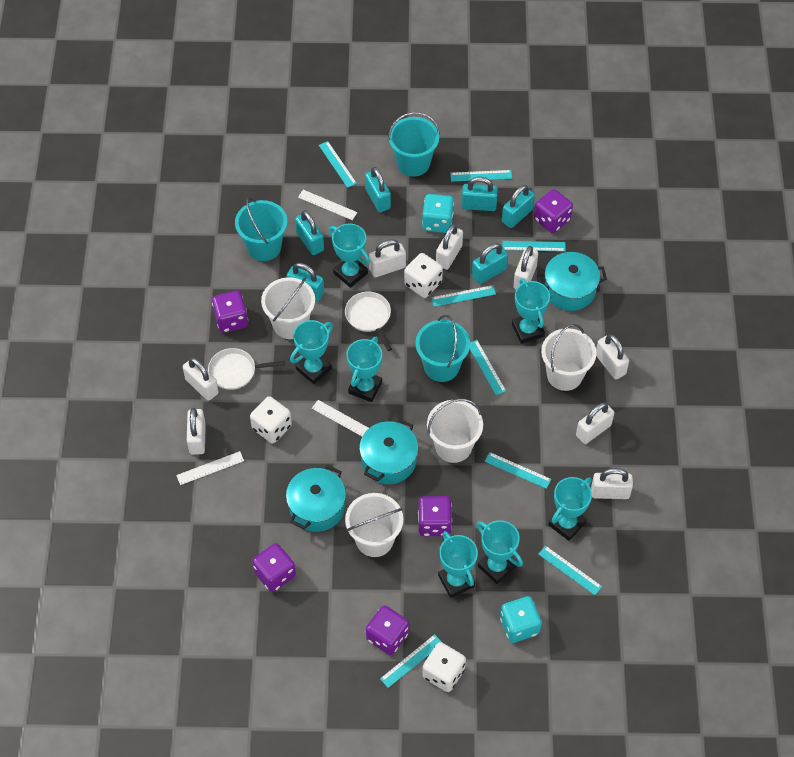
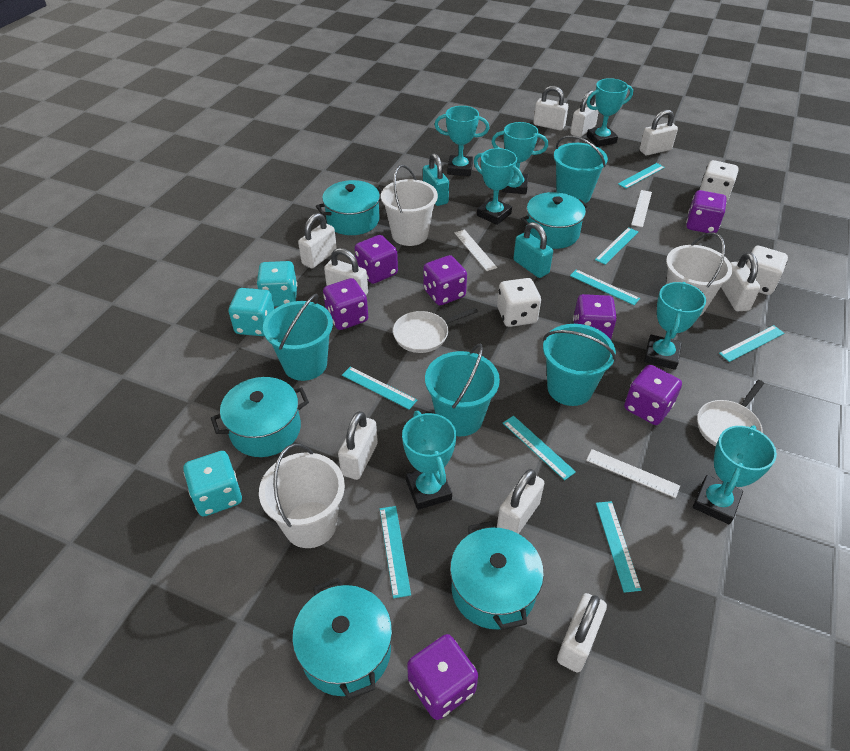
purple dice: [212,290,248,333] [252,543,296,592] [366,605,409,655] [418,496,452,536] [534,189,573,233] = 5 -> [323,278,368,330] [355,235,398,284] [407,634,478,720] [423,255,467,305] [573,294,617,339] [624,365,682,425] [686,190,727,233] = 7
turquoise bucket: [235,197,287,261] [388,112,440,177] [415,315,470,382] = 3 -> [263,293,333,381] [425,344,500,436] [543,324,616,406] [554,135,608,203] = 4
turquoise dice: [422,194,454,233] [500,596,542,643] = 2 -> [183,451,242,516] [229,288,275,336] [257,261,297,307] = 3
turquoise padlock: [287,263,324,302] [295,210,324,255] [365,167,391,212] [461,177,498,211] [472,243,508,284] [502,185,535,228] = 6 -> [423,153,449,206] [513,222,553,278] = 2
turquoise pot: [286,465,346,532] [359,418,418,484] [537,252,607,311] = 3 -> [211,377,309,457] [292,578,392,700] [316,180,382,235] [450,521,544,630] [521,192,590,249] = 5
white bucket: [261,277,315,339] [345,493,403,557] [427,399,483,463] [541,324,596,391] = 4 -> [259,444,345,548] [381,165,438,246] [666,232,732,316] = 3
white padlock: [183,357,219,401] [187,408,206,455] [369,239,406,277] [436,224,463,270] [513,246,538,289] [576,402,614,444] [591,468,633,499] [596,334,629,379] = 8 -> [298,213,337,268] [324,248,368,295] [338,411,378,480] [497,469,545,534] [533,86,568,130] [557,593,607,673] [570,90,599,137] [640,110,678,155] [721,252,761,311] = 9

